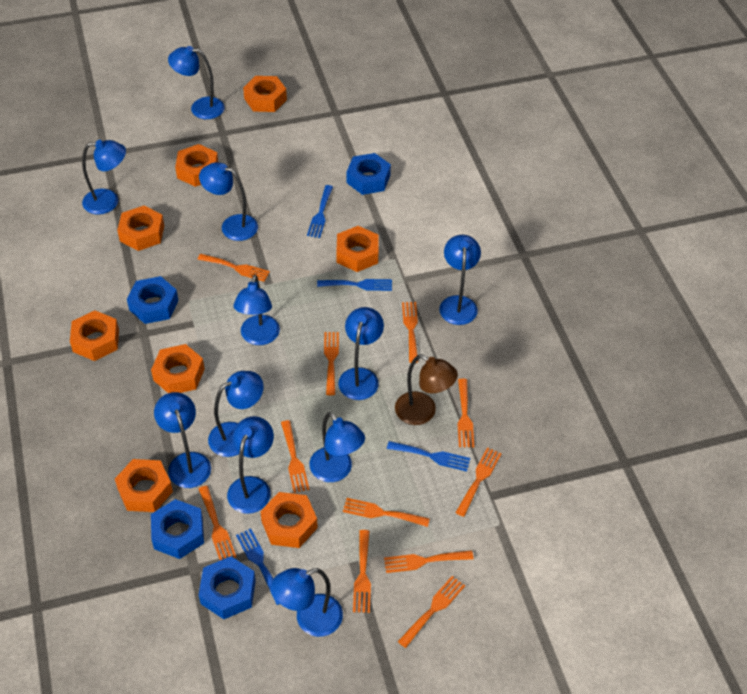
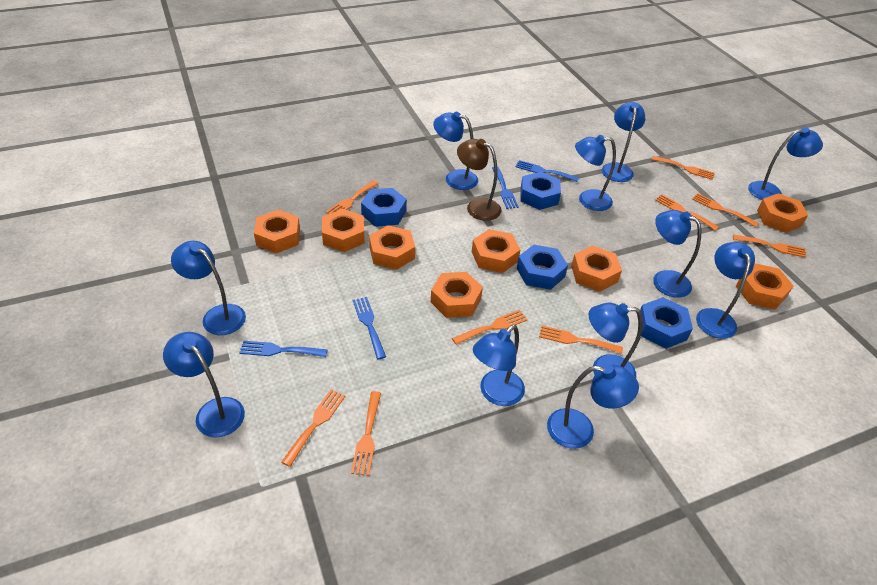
orange fork: [197,254,270,282] [199,486,236,560] [281,420,309,493] [324,332,339,395] [343,498,430,527] [353,530,371,613] [384,550,474,573] [398,576,465,648] [402,302,418,363] [455,447,502,517] [458,379,474,447] = 11 -> [281,389,345,467] [325,180,379,214] [351,391,381,476] [452,310,528,345] [539,325,623,354] [651,156,715,180] [655,195,719,231] [692,193,759,227] [733,234,806,258] = 9

